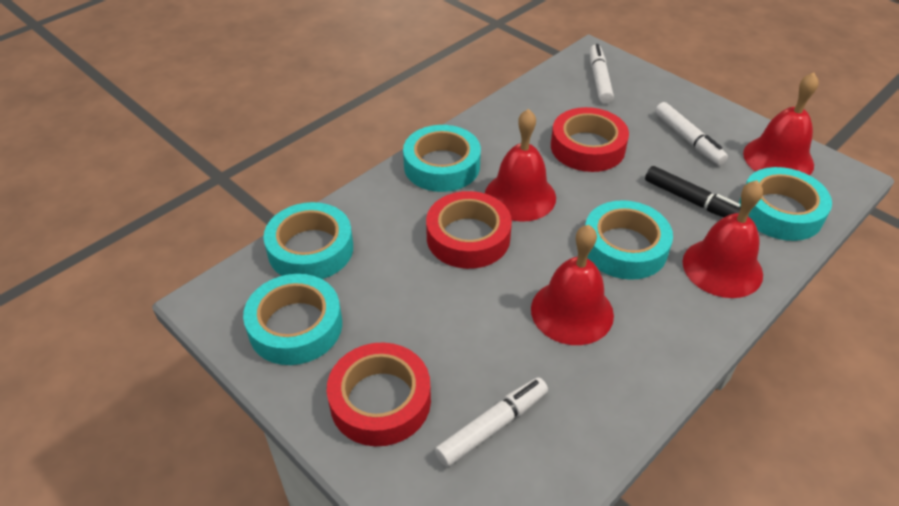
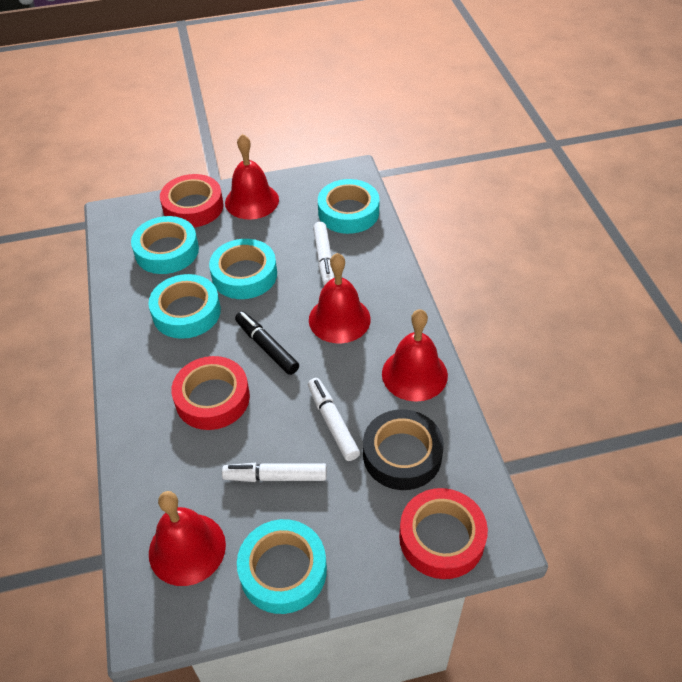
black tape: none = 0 -> [363,409,444,490] = 1

